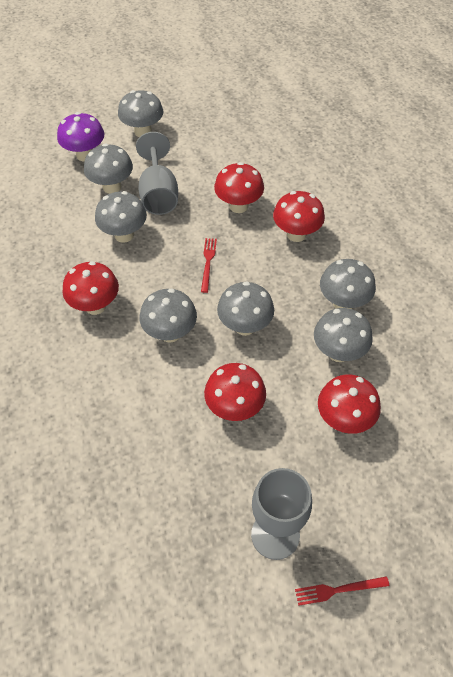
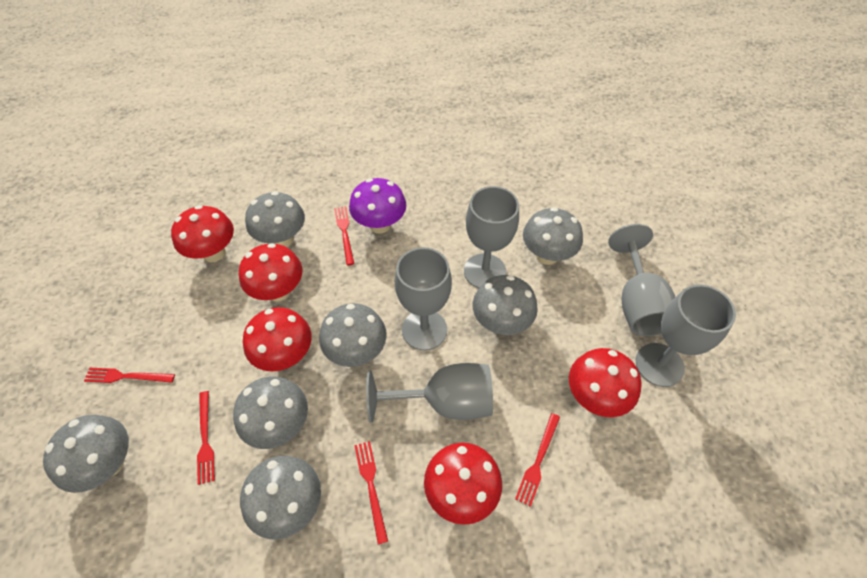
grey goblet: [136,132,178,215] [251,468,312,560] = 2 -> [366,363,493,423] [395,247,452,350] [464,186,519,288] [608,224,675,336] [636,284,736,387] = 5
red fork: [201,238,217,293] [295,576,389,606] = 2 -> [84,368,175,383] [197,391,215,485] [334,206,354,265] [354,441,388,544] [515,413,560,507] = 5

